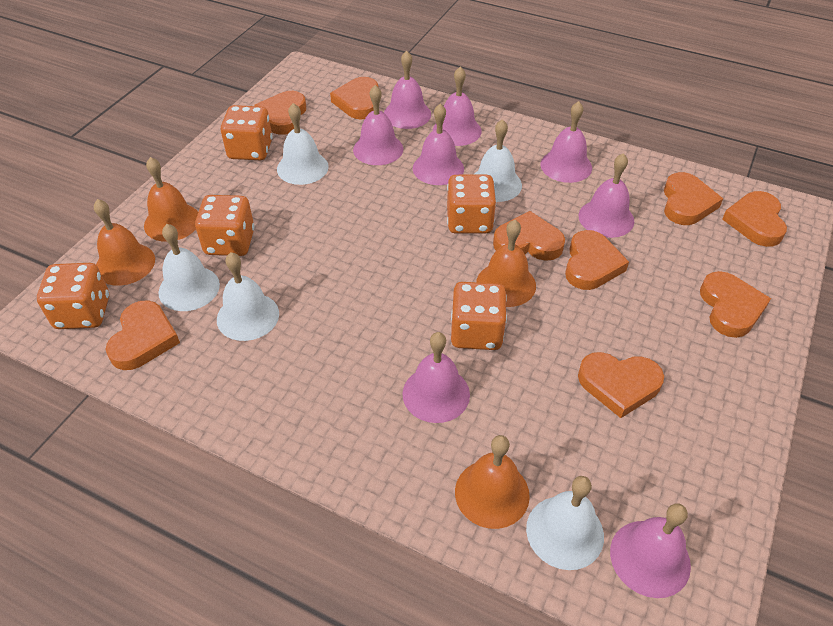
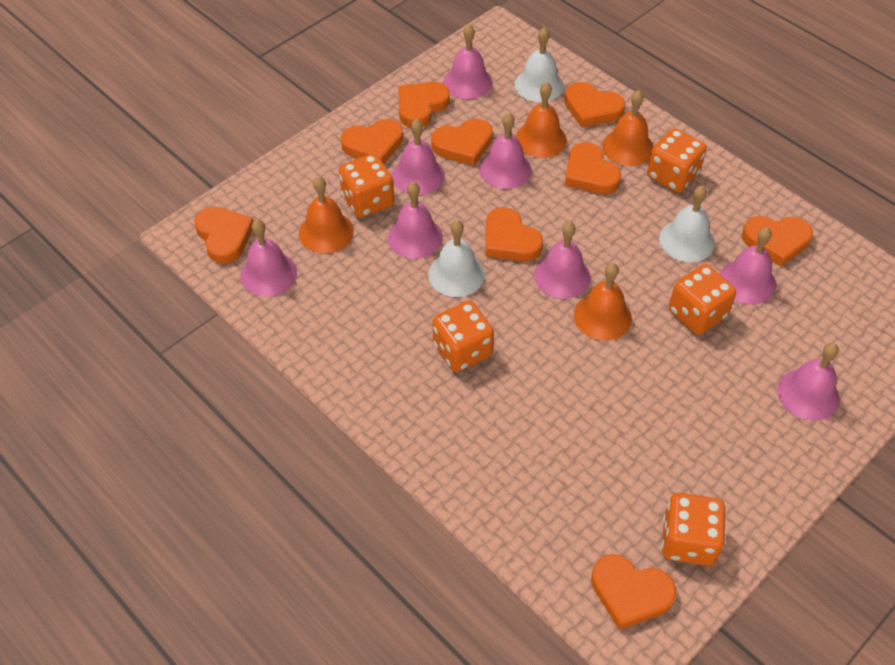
white bell: [158,224,220,311] [217,252,279,341] [277,103,329,185] [474,119,522,202] [526,476,604,570] = 5 -> [428,220,485,297] [515,27,564,102] [659,185,715,262] = 3

